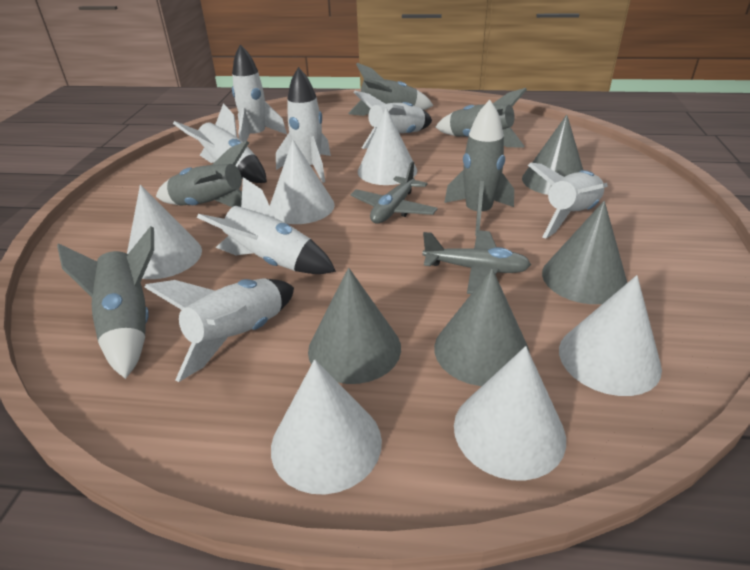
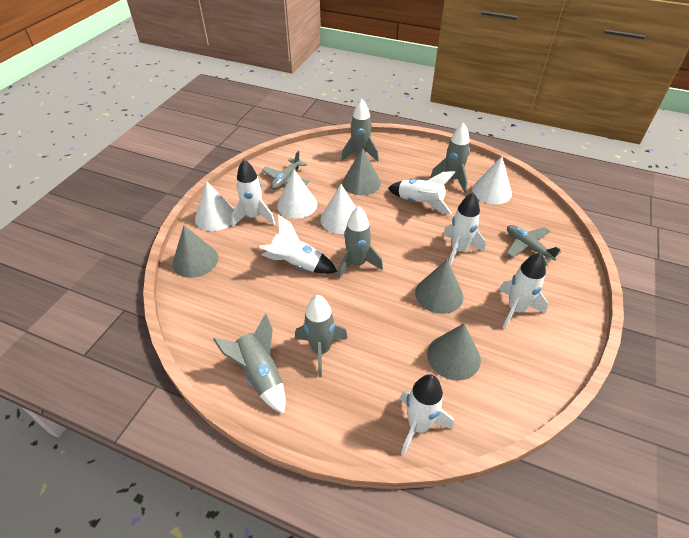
white cone: [127,185,202,279] [270,140,335,224] [271,359,382,495] [358,108,417,185] [454,346,566,480] [559,275,662,396] = 6 -> [195,181,234,231] [277,170,317,218] [320,184,356,234] [472,156,512,204] = 4
white rocket: [145,279,294,382] [173,103,267,183] [197,177,336,274] [232,44,287,142] [276,67,331,183] [354,91,432,149] [528,163,608,239] = 7 -> [231,160,275,226] [259,215,337,274] [388,171,456,214] [400,374,454,455] [443,192,486,265] [499,252,548,329] = 6

